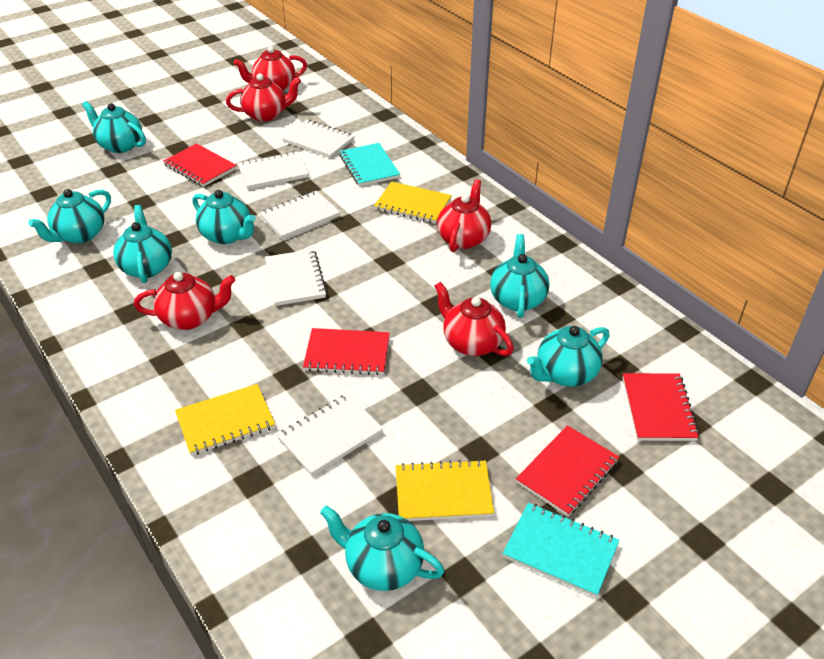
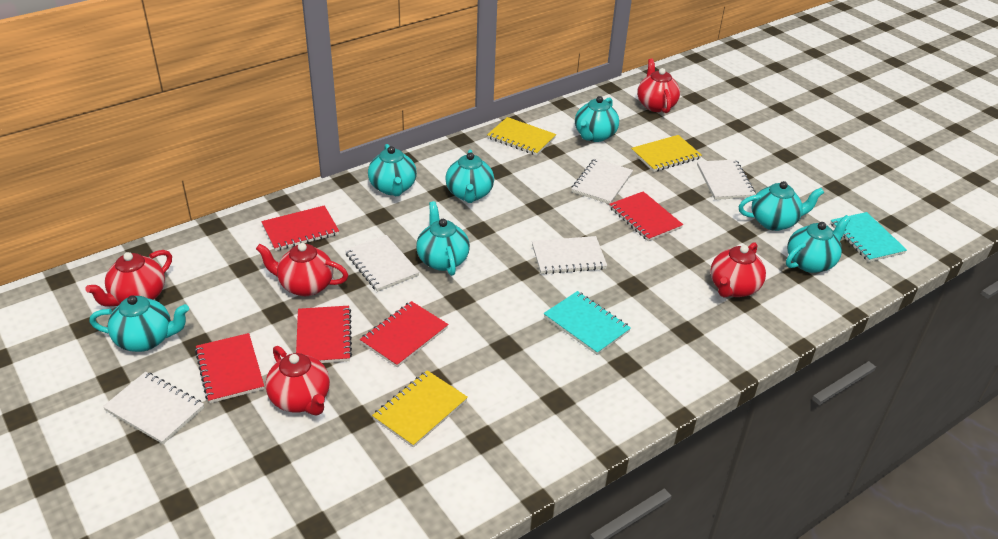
red notebook: [163,143,237,187] [303,328,390,375] [516,425,619,517] [623,373,699,441] = 4 -> [195,333,264,403] [261,205,339,251] [296,306,352,363] [360,301,449,367] [609,191,683,241] = 5

